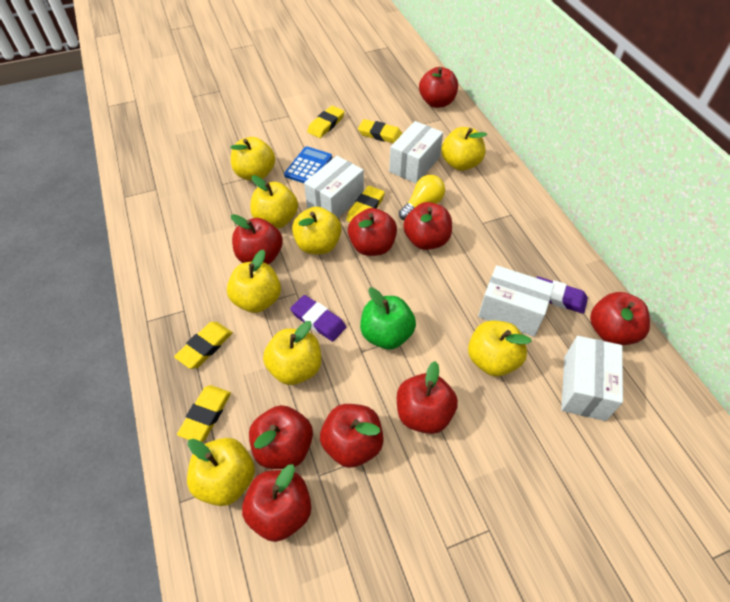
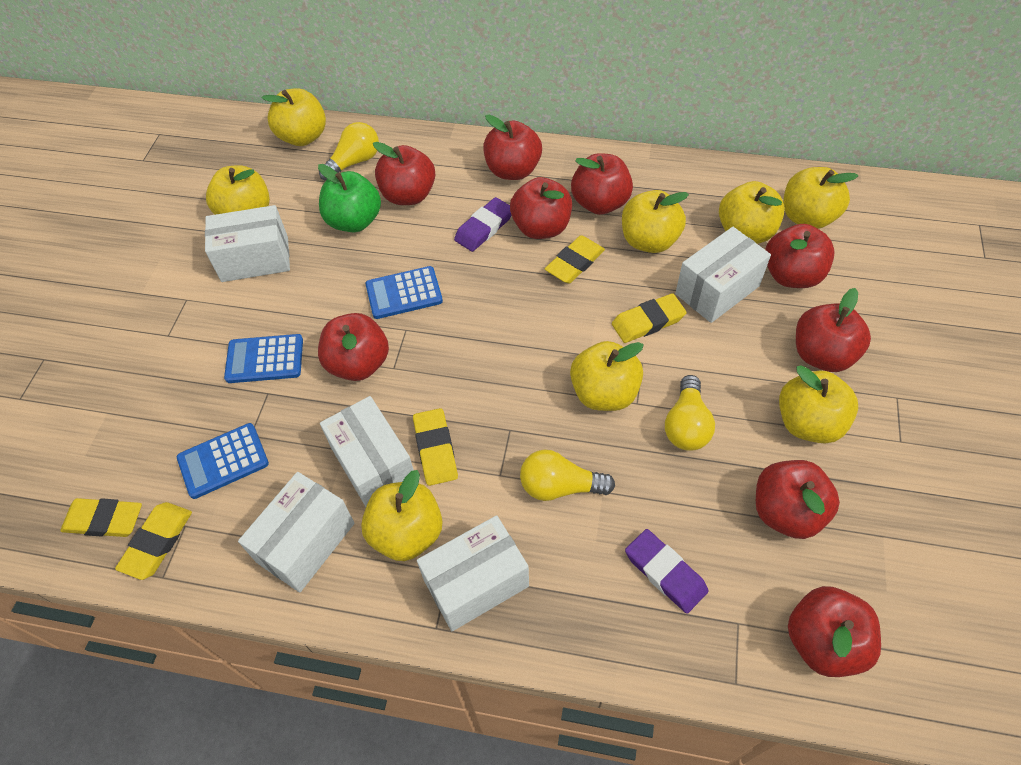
blue calculator: [284,146,332,183] = 1 -> [177,423,269,499] [224,334,303,383] [365,266,443,319] = 3
white box: [304,156,364,218] [389,121,443,183] [478,265,554,337] [561,336,623,421] = 4 -> [205,205,290,282] [238,472,355,592] [320,396,414,507] [417,515,529,631] [675,227,771,323] = 5
yellow light bulb: [399,175,445,220] = 1 -> [319,122,379,181] [520,450,615,501] [665,375,715,451] = 3

